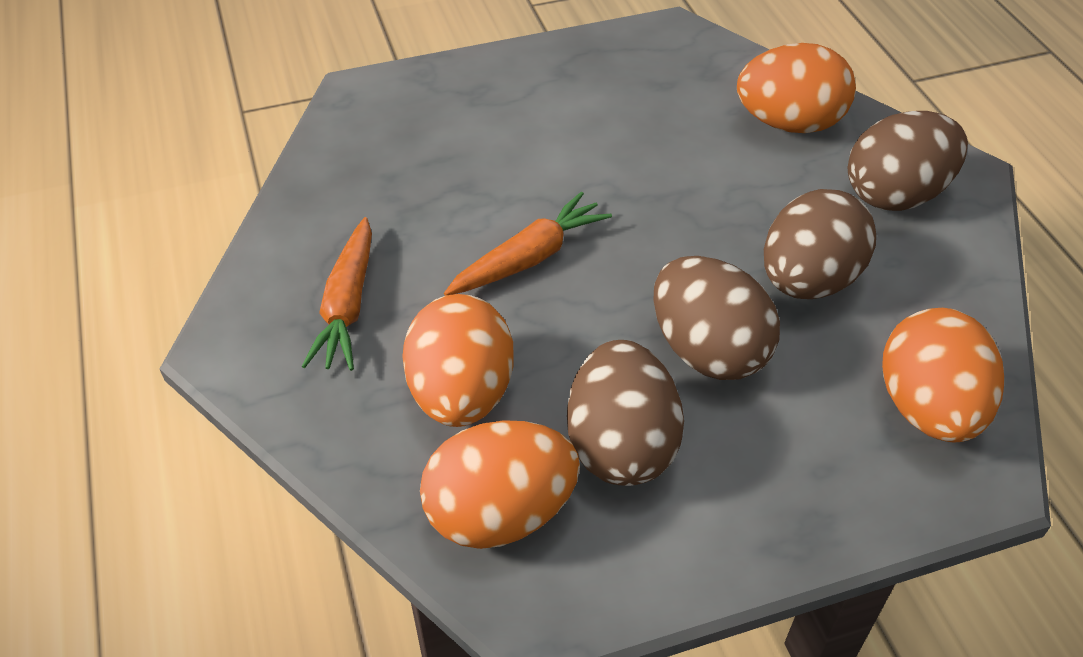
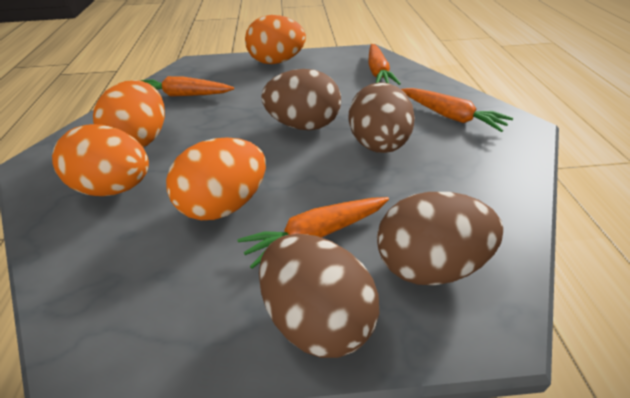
orange carrot: [301,217,372,371] [444,192,612,296] = 2 -> [141,76,234,97] [237,197,389,269] [368,44,401,85] [401,88,513,132] = 4

